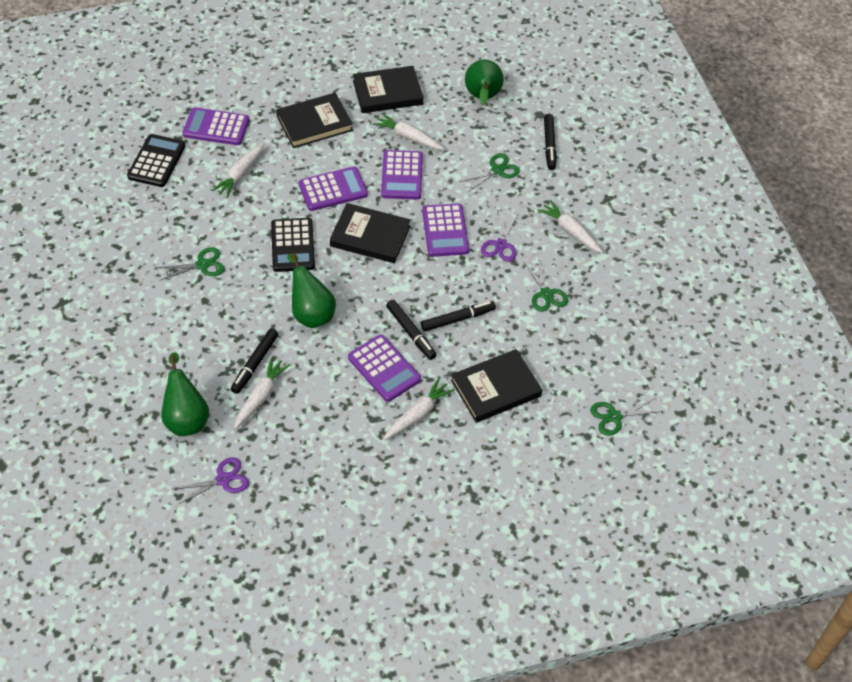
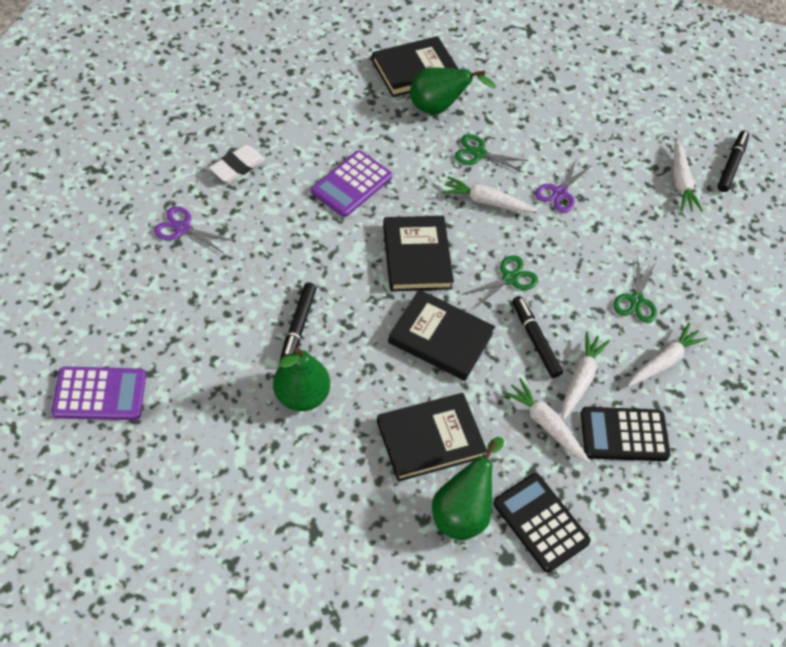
black marker: [231,329,278,394] [386,300,436,360] [421,301,496,331] [544,114,556,170] = 4 -> [280,282,317,360] [512,296,563,378] [718,131,749,192] = 3
green scissors: [156,247,225,280] [459,153,520,192] [523,257,568,312] [590,398,663,435] = 4 -> [455,134,529,173] [463,255,538,308] [613,257,657,323] = 3
purple calculator: [182,107,249,145] [299,167,368,211] [348,335,421,402] [381,150,423,200] [422,203,469,257] = 5 -> [51,367,146,420] [311,150,392,217] = 2
white eraser: none = 0 -> [209,145,265,183] = 1

